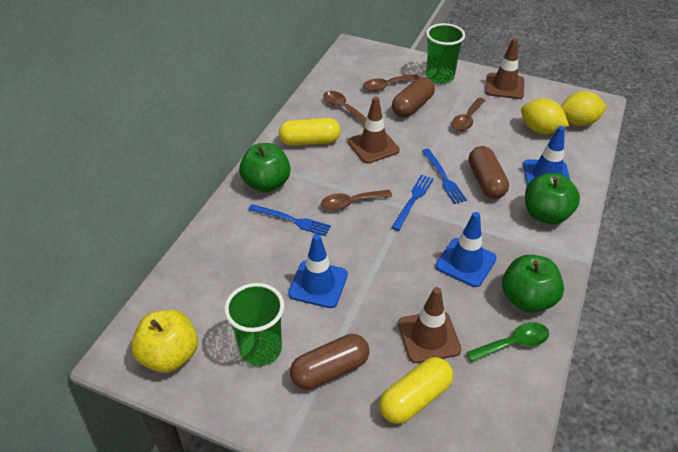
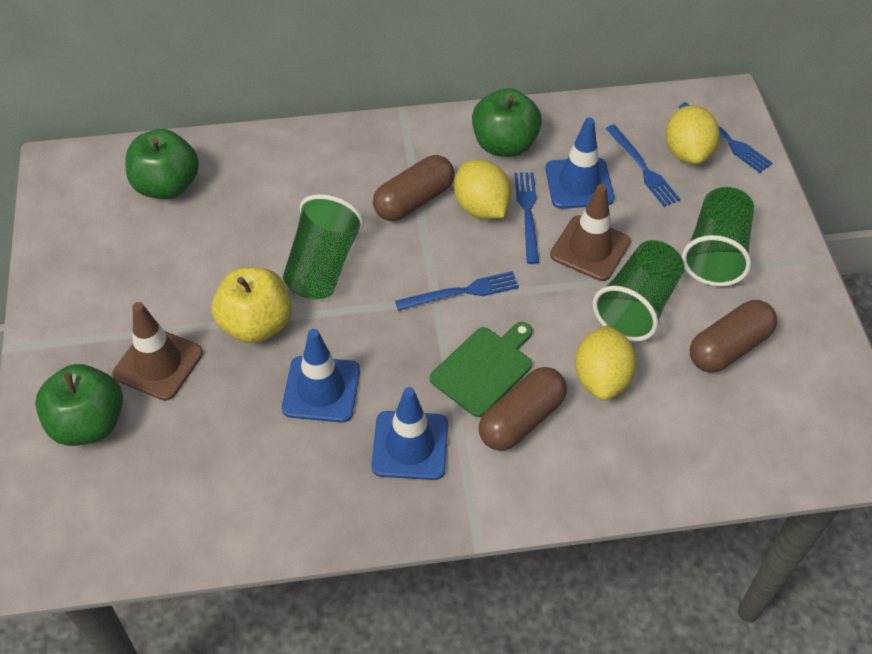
blue fork: [248,204,331,236] [391,175,434,231] [422,149,467,204] = 3 -> [395,271,519,311] [514,172,539,264] [605,124,680,207] [678,102,773,173] = 4
brown spoon: [321,190,392,211] [323,91,367,126] [363,74,420,91] [451,98,486,131] = 4 -> none = 0
brown traffic cone: [348,97,400,164] [398,287,462,363] [485,38,524,99] = 3 -> [113,302,203,401] [550,184,631,281] = 2
green cup: [224,283,284,366] [426,23,465,84] = 2 -> [283,194,364,300] [593,240,685,341] [682,187,754,286] = 3
green cutting board: none = 0 -> [430,322,532,417] = 1
green spoon: [466,322,549,362] = 1 -> none = 0
yellow capsule: [279,118,341,146] [379,357,453,424] = 2 -> none = 0
yellow lemon: [521,98,569,134] [561,91,607,126] = 2 -> [454,160,511,219] [575,325,637,400] [666,105,720,164] = 3

